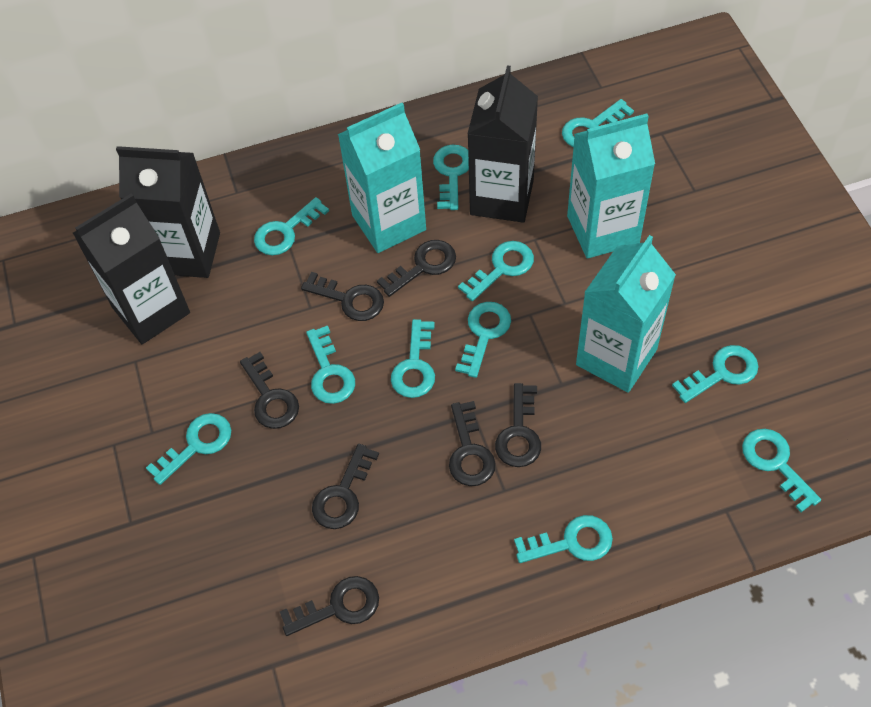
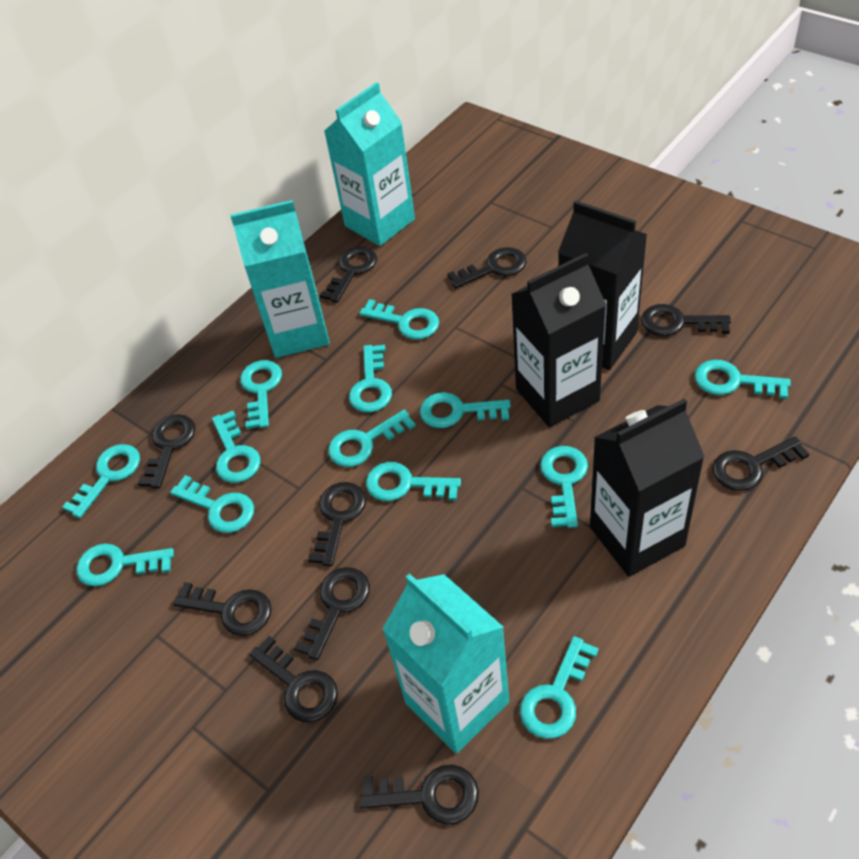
black key: [240,352,299,429] [280,576,379,636] [301,272,384,321] [312,444,379,529] [377,240,456,297] [449,401,496,486] [495,383,541,467] = 7 -> [138,414,195,489] [173,582,271,636] [249,636,338,722] [294,567,370,660] [308,482,366,566] [320,246,377,303] [360,765,479,824] [447,247,526,288] [641,304,731,336] [712,436,809,491] = 10
turquoise key: [146,413,231,485] [254,197,329,255] [306,326,355,404] [391,319,435,398] [433,145,469,210] [455,302,511,378] [458,241,534,301] [514,515,613,563] [562,99,634,147] [672,345,758,403] [742,429,821,512] = 11 -> [62,444,140,518] [76,543,174,586] [170,475,254,533] [212,411,260,483] [240,360,282,429] [328,410,416,467] [349,345,392,413] [359,299,439,340] [366,462,461,501] [420,392,511,428] [520,636,599,739] [540,446,588,528] [694,360,790,399] = 13

